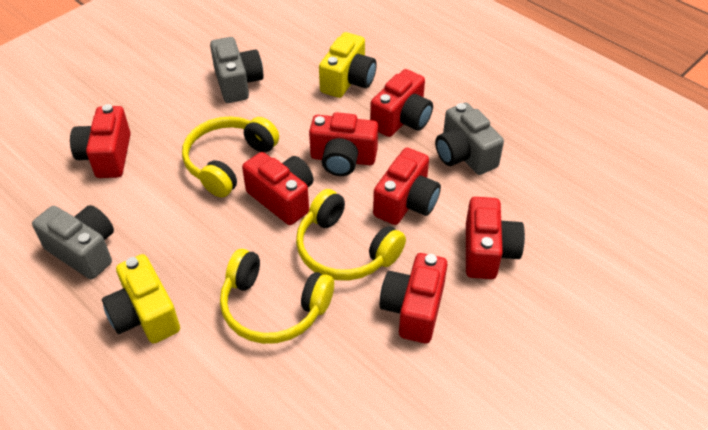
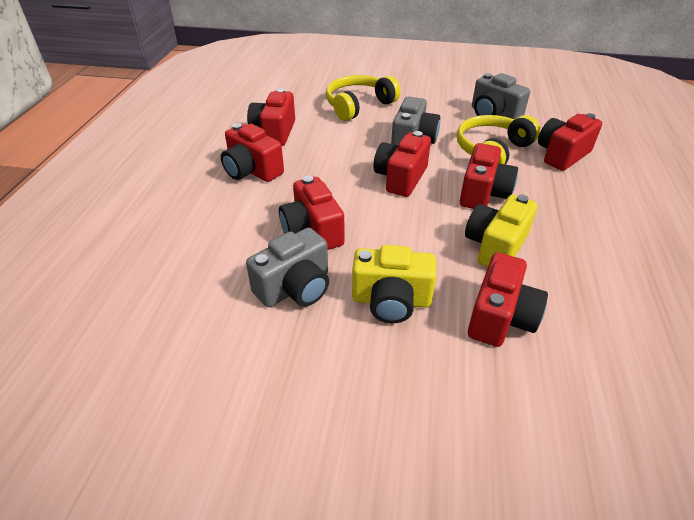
yellow headphones: [182,116,279,197] [220,249,334,344] [296,189,406,281] = 3 -> [326,75,401,121] [457,115,540,165] = 2

